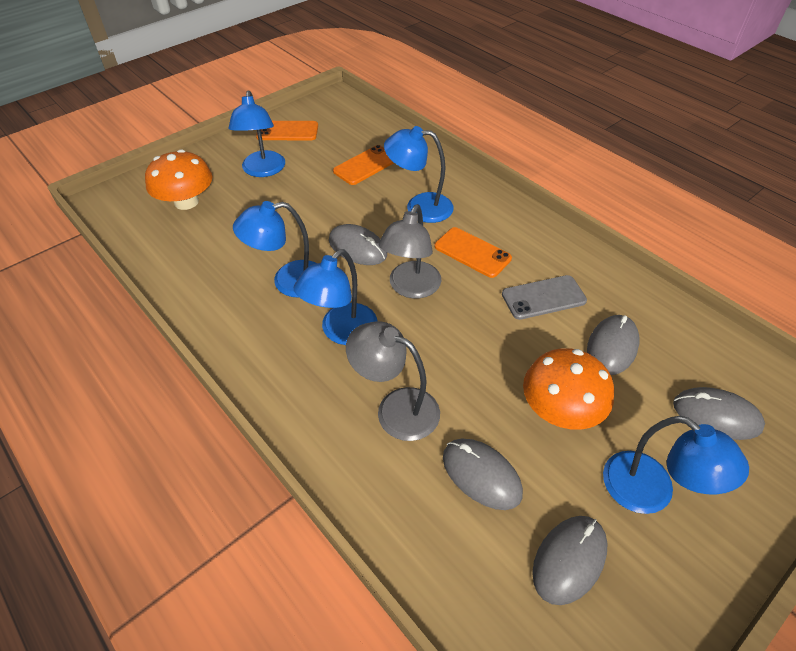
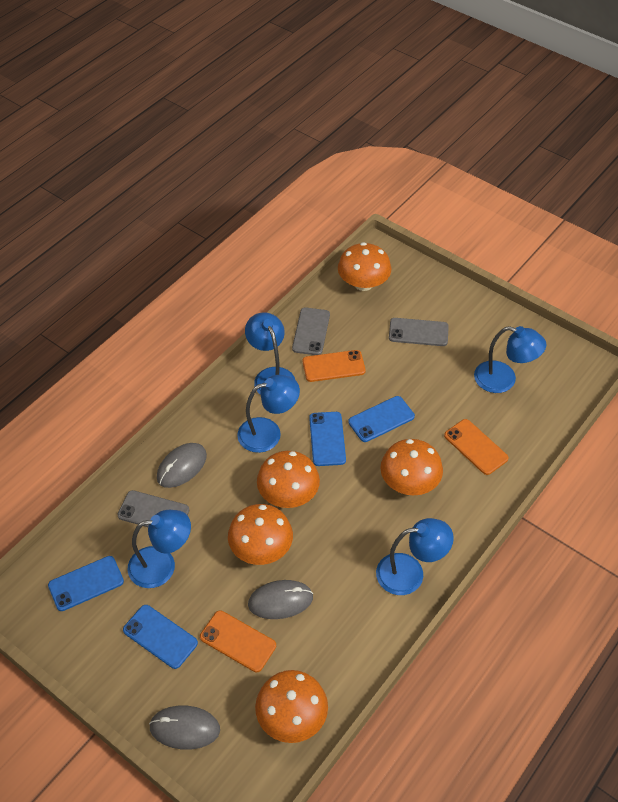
blue phone: none = 0 -> [48,556,124,611] [123,605,198,669] [309,412,346,466] [348,396,415,442] = 4
grey lamp: [346,321,440,441] [378,204,441,299] = 2 -> none = 0
grey mouse: [329,224,387,265] [443,439,523,510] [532,516,607,605] [587,315,639,375] [673,387,765,440] = 5 -> [149,706,220,750] [157,443,207,488] [248,580,313,619] = 3
grey phone: [502,275,587,320] = 1 -> [117,490,189,527] [292,307,330,355] [389,318,449,346] = 3
orange mushroom: [145,149,212,210] [523,348,614,430] = 2 -> [228,504,293,565] [255,670,328,743] [257,451,320,508] [338,242,391,291] [380,439,443,495] = 5

